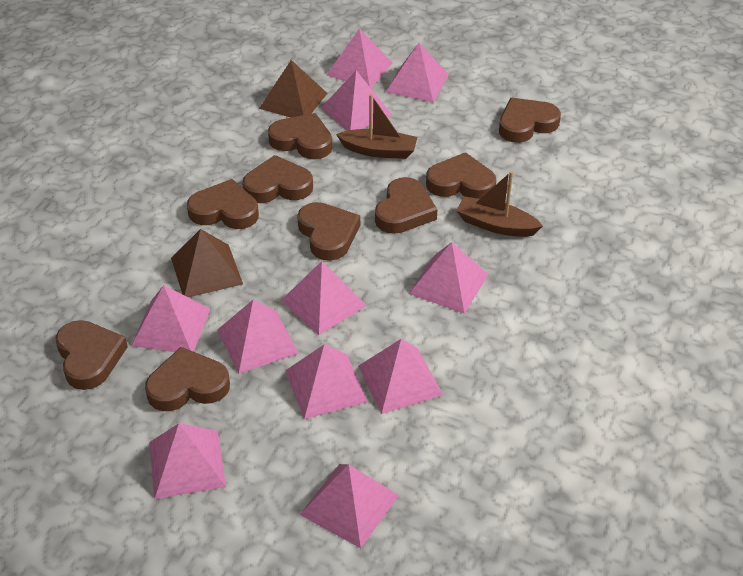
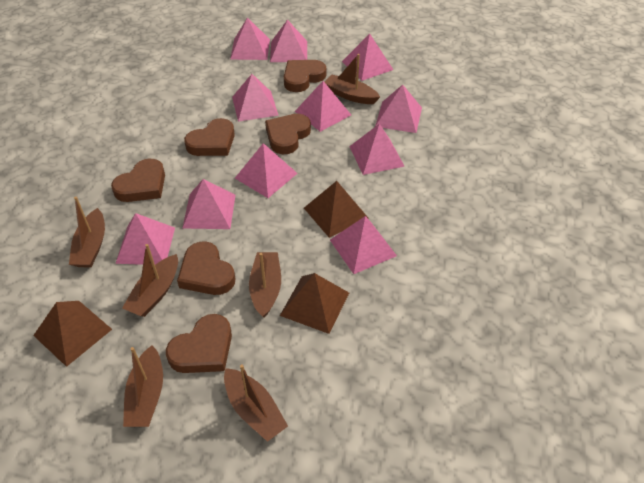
brown boat: [336,94,417,159] [456,171,543,237] = 2 -> [69,197,105,267] [122,244,178,317] [123,345,163,427] [224,365,288,442] [249,252,281,318] [325,54,380,104] = 6
brown heart: [56,320,128,390] [145,347,230,411] [187,179,259,229] [242,155,313,203] [268,113,332,159] [297,202,360,261] [375,177,438,234] [426,152,496,199] [499,98,561,143] = 9 -> [111,159,165,202] [166,314,232,373] [177,241,235,295] [184,118,235,156] [265,114,311,154] [284,60,326,92] = 6
brown pyramid: [171,229,243,297] [259,60,328,118] = 2 -> [33,301,112,367] [280,273,349,334] [304,181,369,238] = 3

